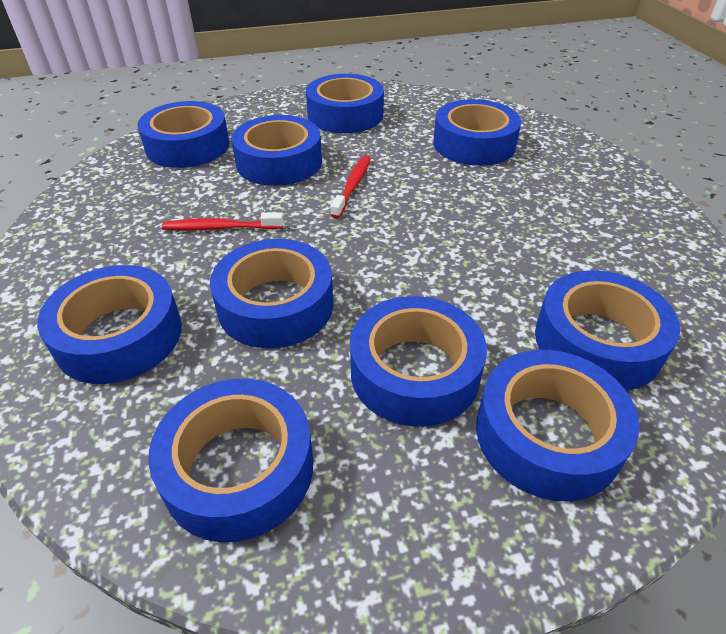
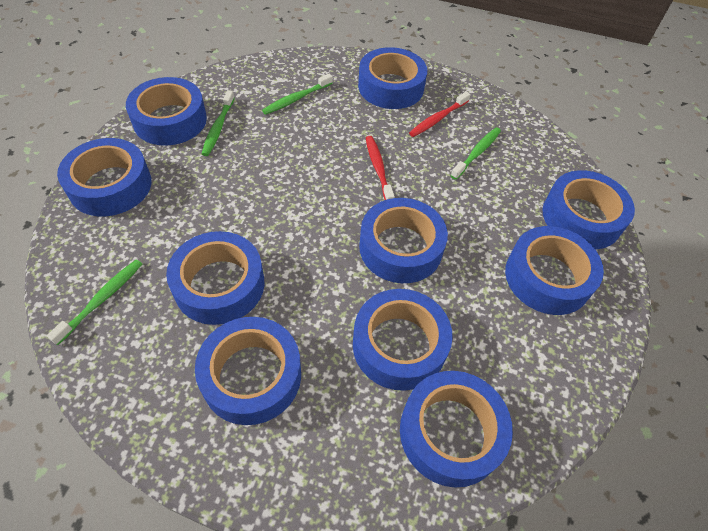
green toothbrush: none = 0 -> [47,260,142,345] [202,90,235,156] [262,74,333,115] [450,128,501,180] = 4

